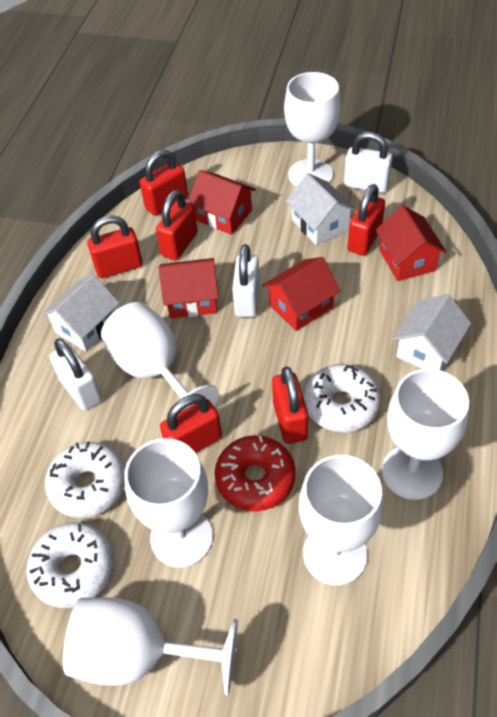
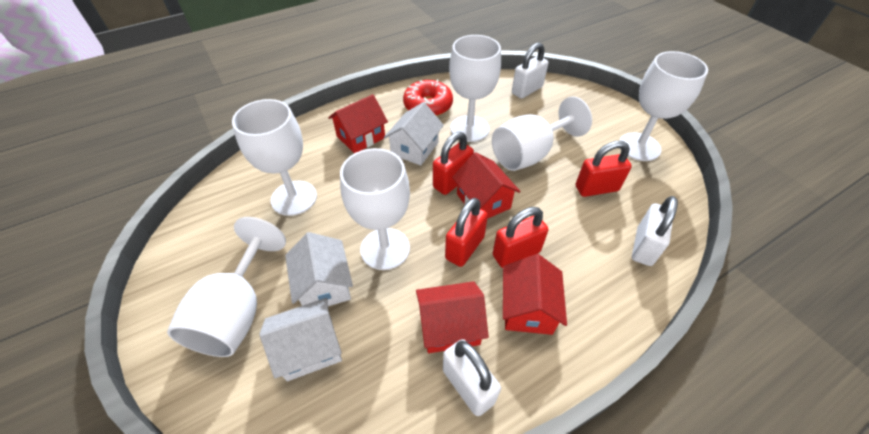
red padlock: [87,215,142,278] [140,150,188,216] [156,190,197,260] [160,394,222,453] [272,366,308,444] [348,184,385,256] = 6 -> [433,132,474,195] [445,198,488,267] [493,207,548,268] [576,141,632,197] = 4
white donut: [26,522,114,608] [45,442,125,518] [304,364,381,432] = 3 -> none = 0

